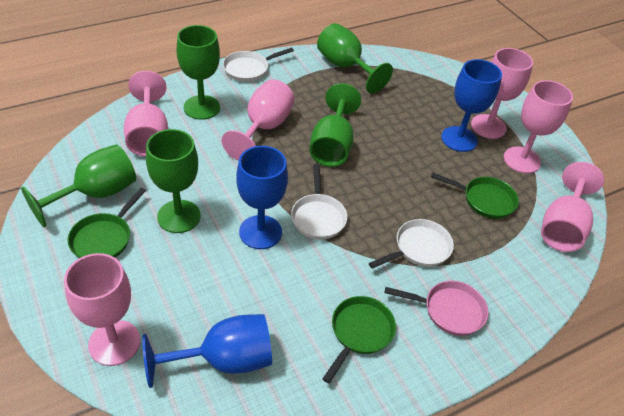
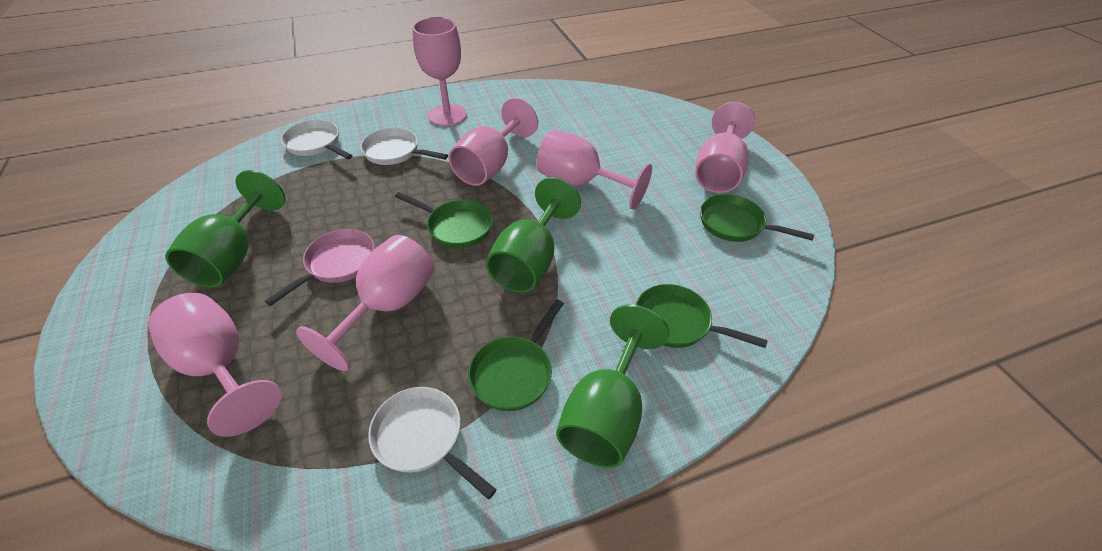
blue goblet: [142,314,272,388] [236,146,288,249] [441,59,502,152] = 3 -> none = 0
green goblet: [21,144,136,227] [146,129,201,233] [177,25,220,120] [310,83,361,167] [317,23,393,93] = 5 -> [165,170,286,288] [486,177,581,293] [556,305,670,468] = 3
green pan: [68,188,146,258] [322,296,396,383] [431,172,519,219] = 3 -> [395,192,493,248] [468,300,564,411] [635,284,768,348] [700,194,814,242] = 4

